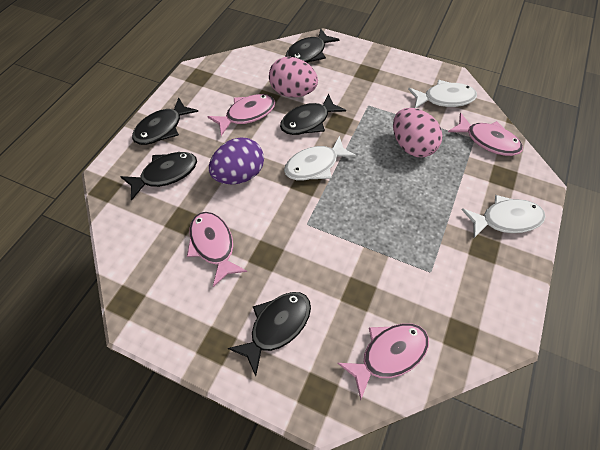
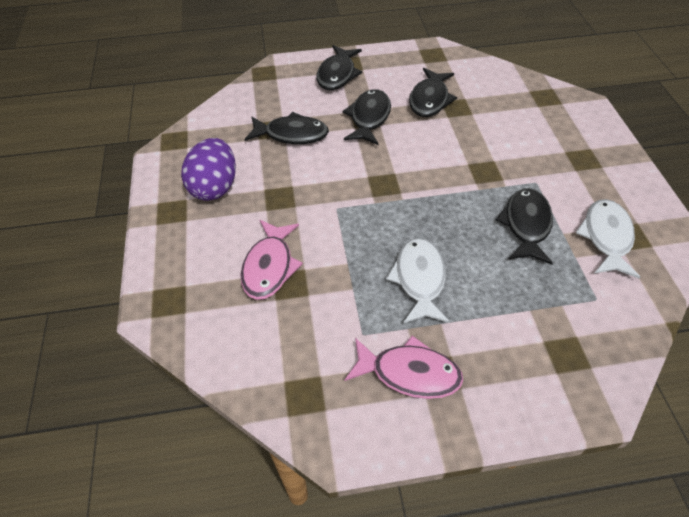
pink egg: [269,57,318,97] [393,108,443,157] = 2 -> none = 0
pink fish: [187,212,247,287] [207,94,275,136] [337,323,429,400] [448,113,523,156] = 4 -> [241,220,303,300] [344,336,463,399] = 2
white fish: [284,136,357,180] [408,80,477,108] [462,195,546,238] = 3 -> [386,238,450,324] [576,199,640,278] = 2

